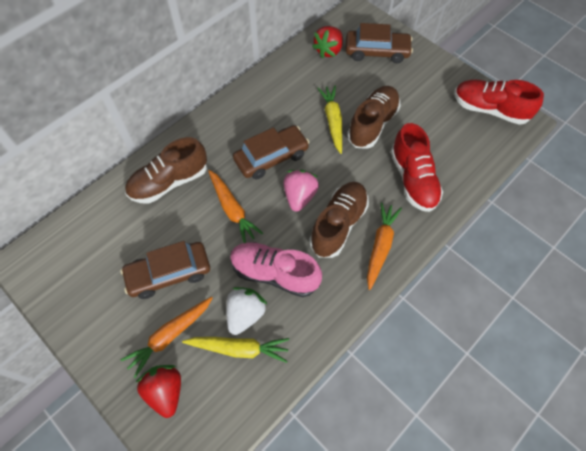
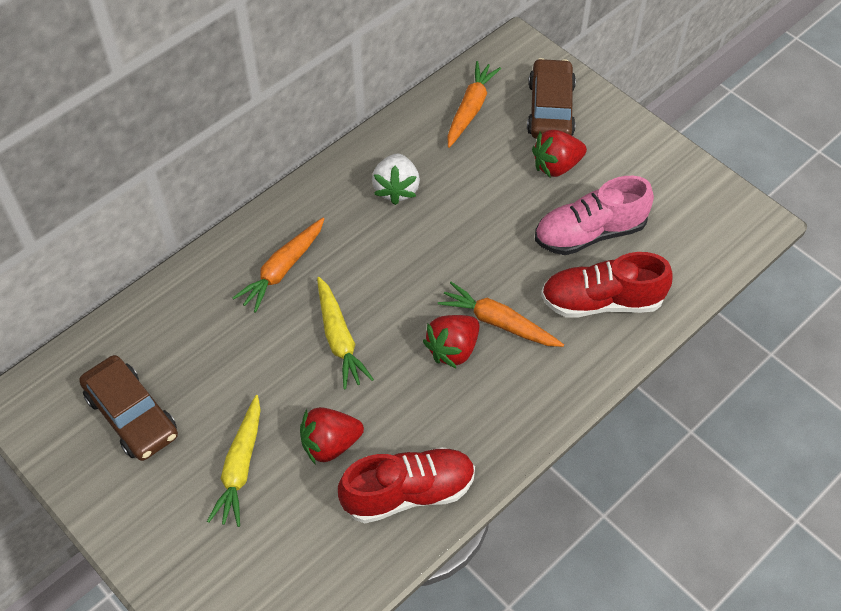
brown car: [121,241,210,299] [233,125,310,180] [345,23,413,63] = 3 -> [79,355,178,461] [527,58,576,139] = 2
brown shoe: [125,137,207,204] [309,182,369,258] [347,86,400,149] = 3 -> none = 0
pink strawberry: [284,170,319,212] = 1 -> none = 0
red strawberry: [135,365,181,418] [312,26,343,58] = 2 -> [300,407,364,465] [423,315,480,369] [532,130,587,177] = 3

